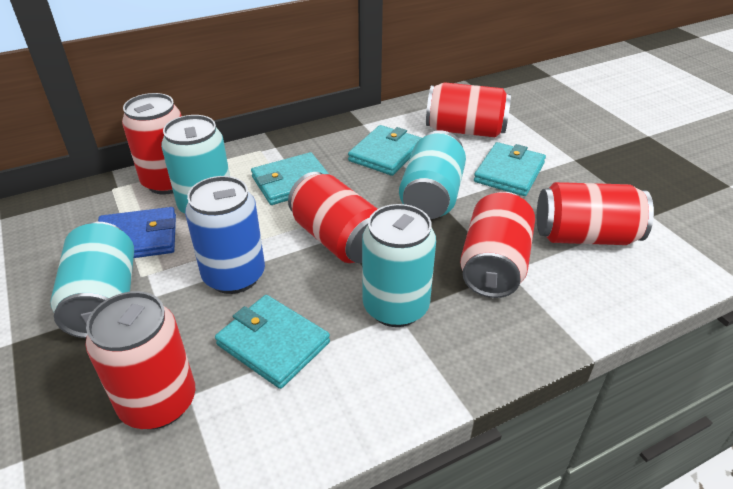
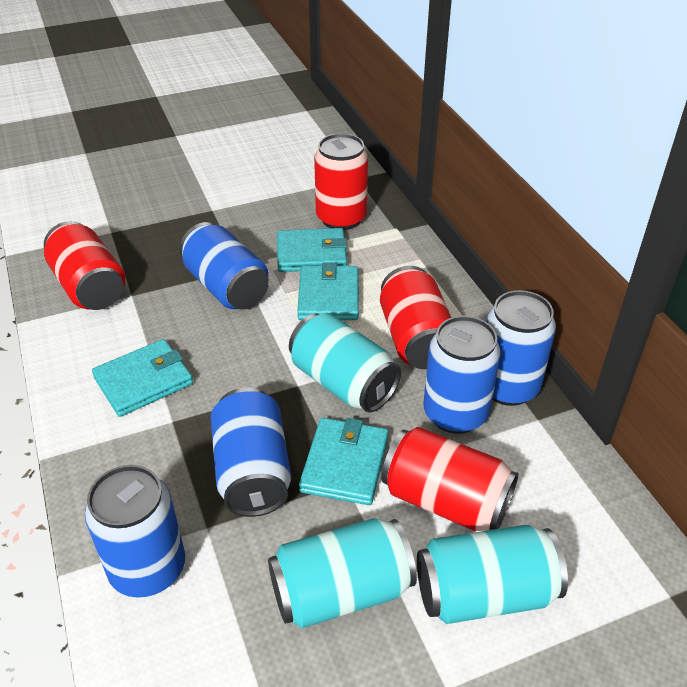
blue can: [185,176,265,294] = 1 -> [85,465,185,598] [180,222,269,309] [210,388,291,517] [423,316,501,434] [486,290,556,406] = 5
blue wallet: [98,207,176,258] = 1 -> none = 0
red can: [85,291,195,429] [122,93,181,195] [288,172,377,263] [426,82,511,138] [460,192,535,298] [537,182,654,245] = 6 -> [44,221,125,310] [314,133,368,230] [380,266,452,369] [381,427,519,531] = 4
turquoise can: [50,222,134,338] [161,115,230,214] [362,204,436,327] [399,130,466,219] = 4 -> [268,518,417,628] [289,313,401,412] [417,525,568,624] = 3

